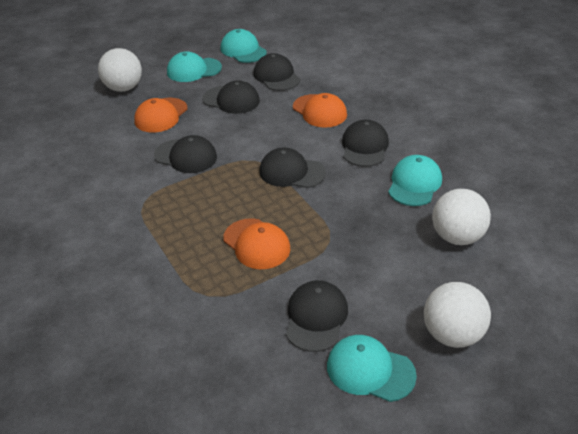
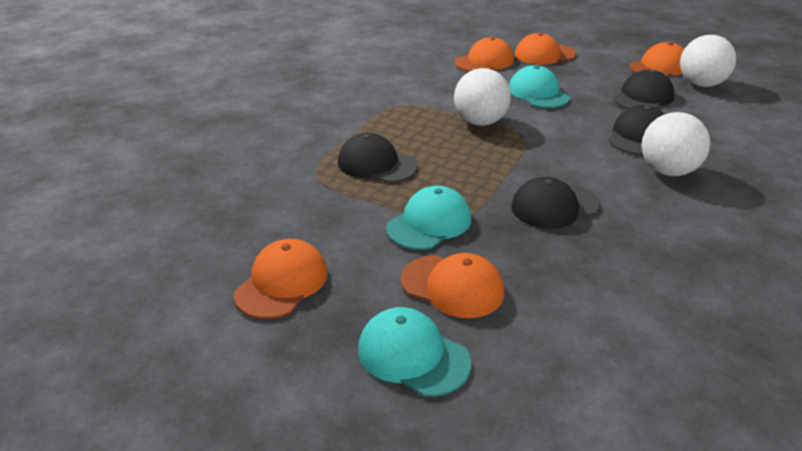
black cap: [154,135,217,173] [202,80,260,114] [253,53,300,91] [259,147,326,188] [286,280,348,352] [342,120,389,167] = 6 -> [338,133,418,183] [511,177,600,229] [608,105,665,155] [613,70,675,109] = 4
orange cap: [134,98,188,133] [223,218,290,269] [293,93,347,128] = 3 -> [234,239,328,319] [401,253,505,318] [455,37,514,72] [515,33,577,65] [630,42,684,76] = 5
turquoise cap: [167,51,222,82] [220,29,267,63] [327,335,417,402] [388,155,442,206] = 4 -> [358,307,472,397] [386,186,471,250] [509,65,570,108] = 3

